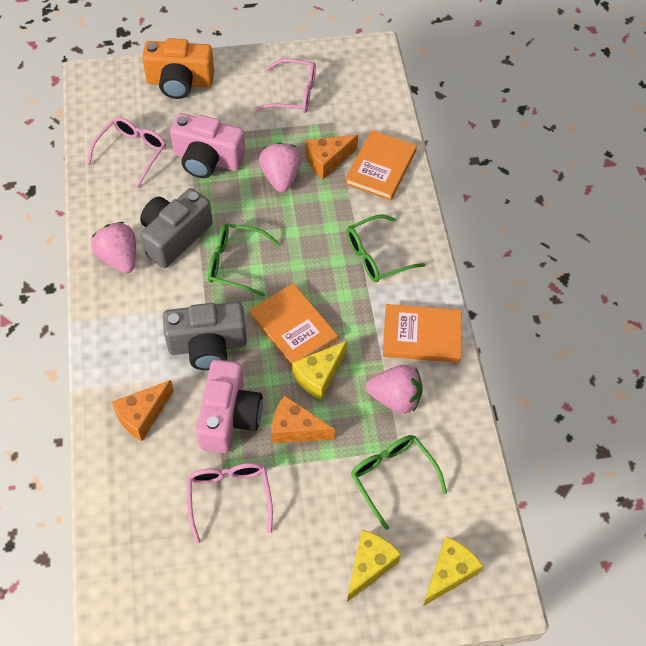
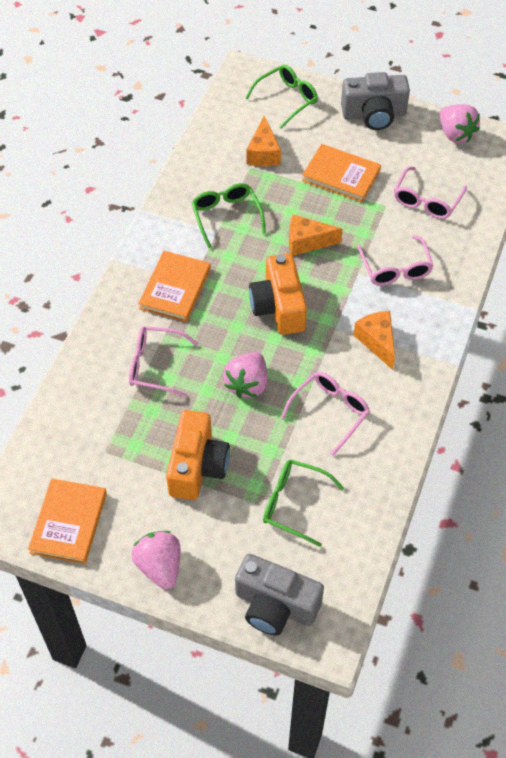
orange camera: [142,38,214,99] = 1 -> [166,410,230,500] [249,253,307,335] = 2
pink camera: [170,113,246,178] [196,360,263,453] = 2 -> none = 0
pink glasses: [87,117,166,188] [187,463,273,544] [255,59,316,113] = 3 -> [129,326,199,397] [280,372,370,456] [357,235,433,286] [394,167,467,219] = 4
yellow cheese: [292,341,347,400] [347,530,401,602] [423,536,483,606] = 3 -> none = 0

